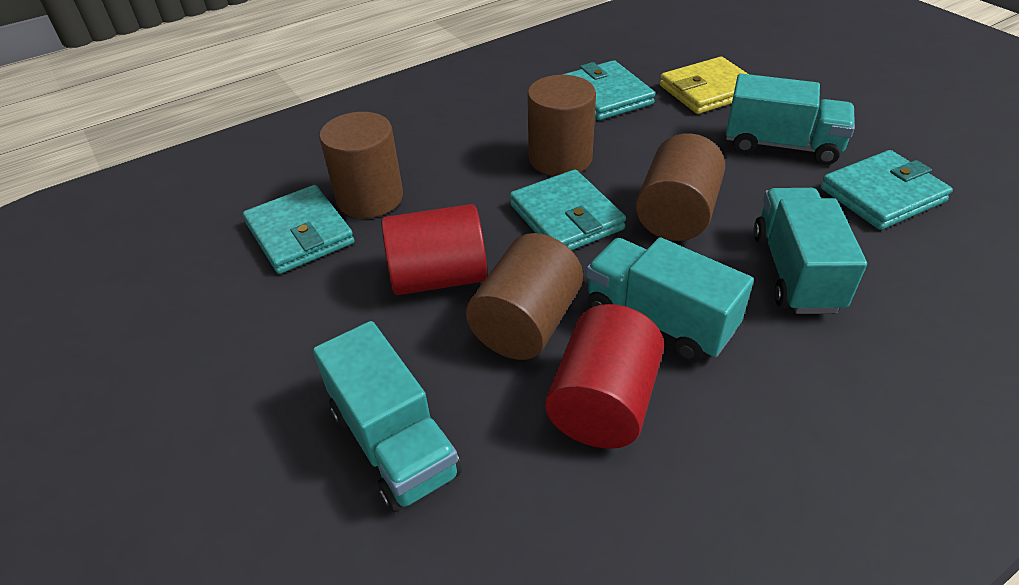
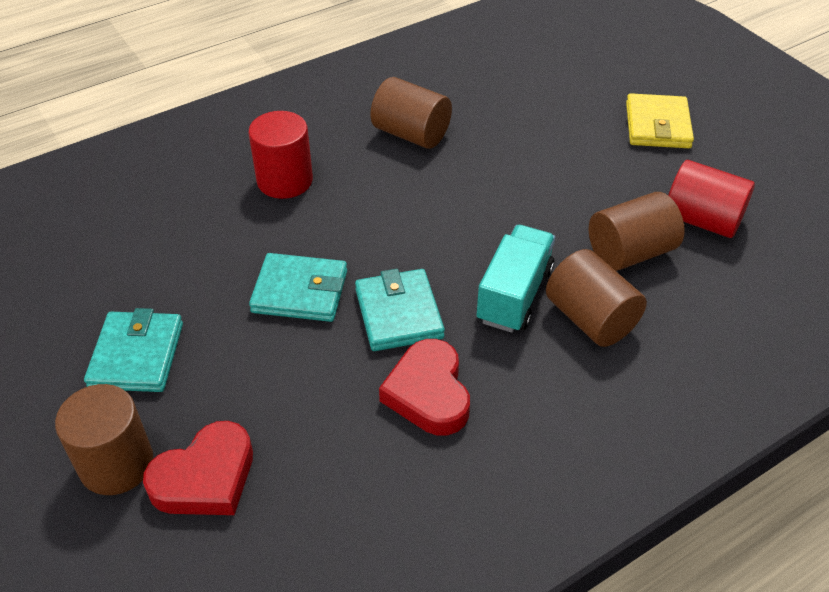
red heart: none = 0 -> [143,421,253,515] [379,339,470,436] = 2
turquoise truck: [313,321,462,512] [586,237,754,362] [726,74,855,165] [754,188,867,314] = 4 -> [476,225,555,333] = 1
turquoise wallet: [243,185,354,274] [510,169,626,250] [563,60,655,120] [820,150,953,230] = 4 -> [84,308,183,392] [249,253,347,322] [355,269,445,351] = 3

